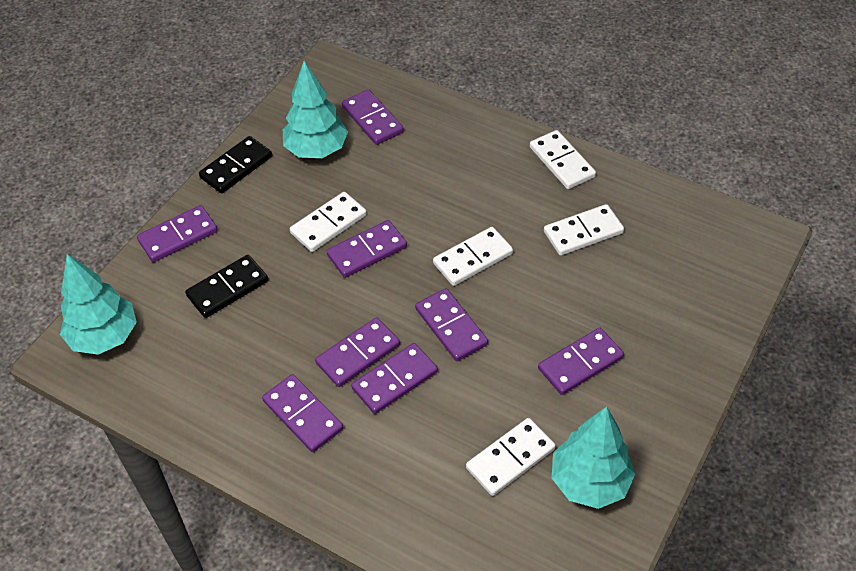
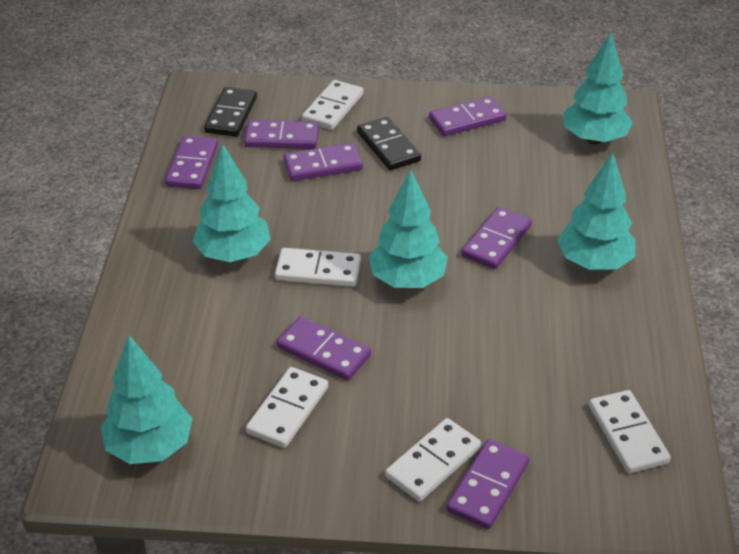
purple domino: [137,205,218,262] [262,374,343,452] [315,317,400,387] [326,220,407,278] [342,89,404,145] [351,343,438,414] [415,288,488,361] [538,328,624,395] = 8 -> [165,136,218,189] [244,120,319,149] [277,316,371,381] [283,143,363,181] [429,96,507,136] [446,439,530,529] [462,207,532,269] = 7
turquoise tree: [60,254,137,355] [283,61,348,158] [552,407,635,509] = 3 -> [101,335,192,464] [193,144,271,262] [368,170,448,288] [557,152,635,270] [563,32,633,144] = 5

